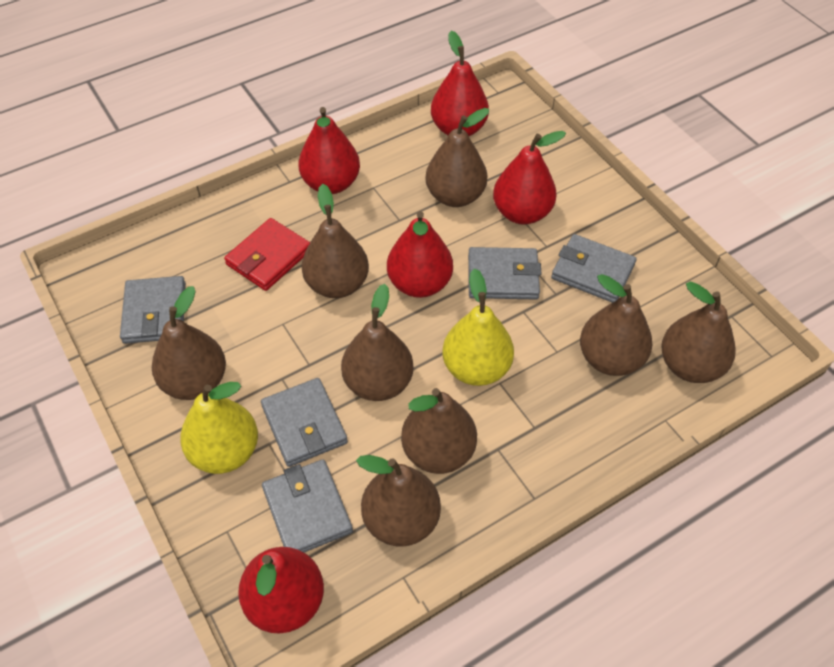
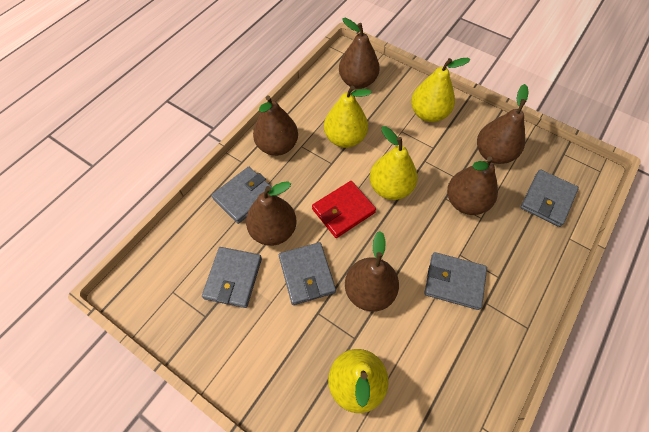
brown pear: [152,286,226,400] [302,184,369,298] [341,284,413,401] [356,455,441,547] [401,388,477,474] [425,108,489,207] [580,274,652,376] [661,281,736,383] = 8 -> [246,181,297,246] [253,95,298,156] [339,18,380,89] [345,231,399,312] [447,156,498,215] [477,84,529,164] = 6
red pear: [238,547,324,634] [298,107,360,194] [387,211,453,298] [431,31,489,136] [493,131,566,225] = 5 -> none = 0
yellow pear: [180,382,258,474] [443,268,514,386] = 2 -> [324,85,372,148] [328,349,389,413] [370,126,418,200] [411,58,470,122] = 4

